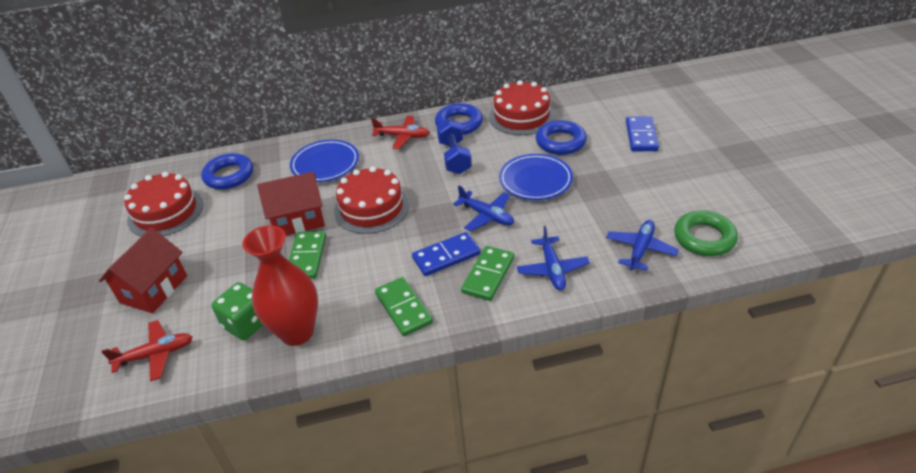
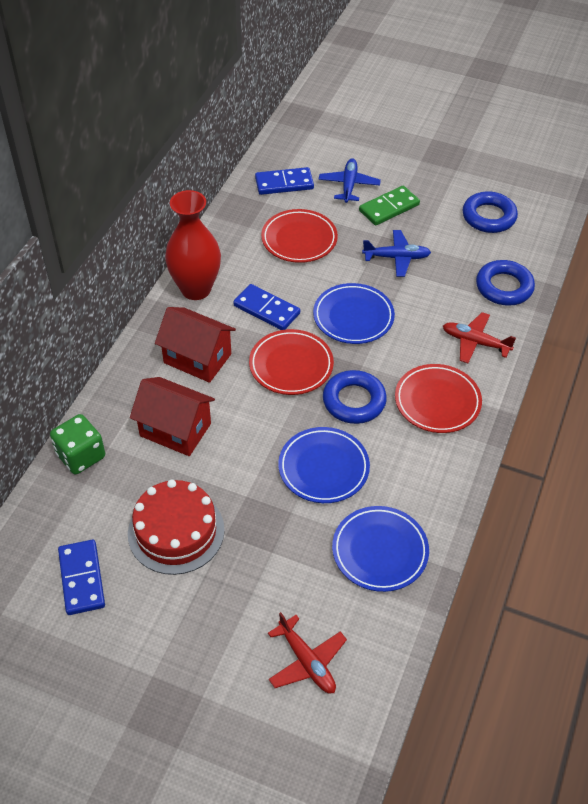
blue domino: [412,232,481,276] [626,116,659,151] = 2 -> [58,540,105,615] [233,284,300,330] [255,167,314,195] = 3
blue dumbbell: [437,119,472,174] = 1 -> none = 0
blue plane: [453,186,514,231] [517,226,590,290] [606,220,679,271] = 3 -> [319,158,381,203] [362,230,431,277] = 2
blue plate: [290,140,359,182] [499,154,573,200] = 2 -> [278,427,370,503] [313,283,395,344] [332,506,429,592] = 3
green domino: [289,231,326,279] [375,277,433,336] [461,246,514,301] = 3 -> [359,186,420,226] = 1
green ring: [674,210,738,256] = 1 -> none = 0
red cake: [124,172,203,237] [334,166,410,234] [489,80,555,135] = 3 -> [128,479,225,575] = 1
red plate: none = 0 -> [249,329,334,395] [261,209,338,263] [395,364,482,433] = 3

